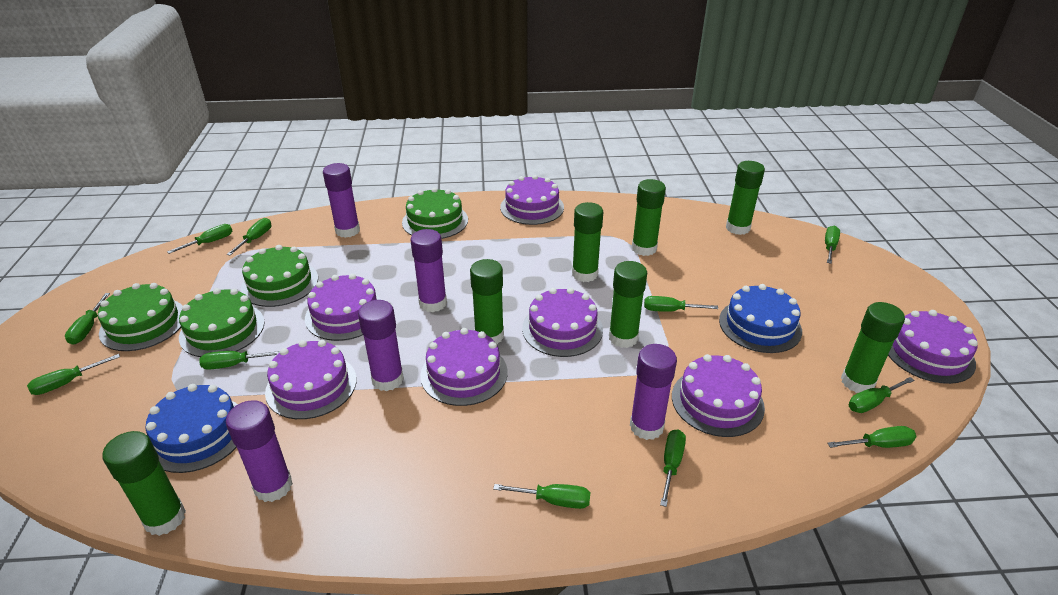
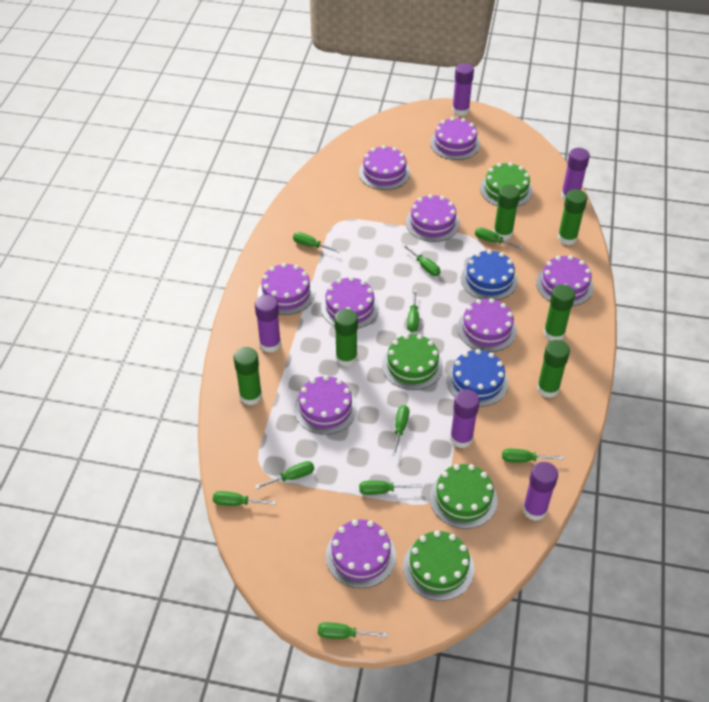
green glue stick: [102,431,186,536] [470,259,504,344] [572,202,603,282] [609,261,647,348] [632,179,666,256] [726,161,765,235] [841,302,905,393] = 7 -> [234,347,262,405] [334,309,358,367] [493,185,520,241] [537,340,570,398] [543,284,575,341] [557,189,587,245] = 6
green screwdriver: [27,354,120,395] [65,293,110,345] [167,224,232,254] [199,351,280,370] [227,218,271,255] [493,484,590,509] [644,296,718,312] [660,429,686,507] [825,226,840,264] [827,426,917,448] [848,377,914,413] = 11 -> [213,491,276,506] [255,461,314,489] [293,232,340,253] [318,622,387,639] [359,481,422,495] [392,405,409,456] [403,244,441,276] [407,289,419,332] [475,227,523,249] [502,449,564,463] = 10
purple cake: [265,340,356,419] [305,274,381,341] [420,328,508,406] [500,175,564,225] [522,288,603,357] [672,354,765,437] [888,310,978,384] = 7 -> [258,263,315,315] [294,375,357,435] [321,277,379,328] [326,520,396,588] [359,145,410,190] [406,194,460,242] [430,117,480,160] [457,298,517,352] [536,255,594,306] = 9

